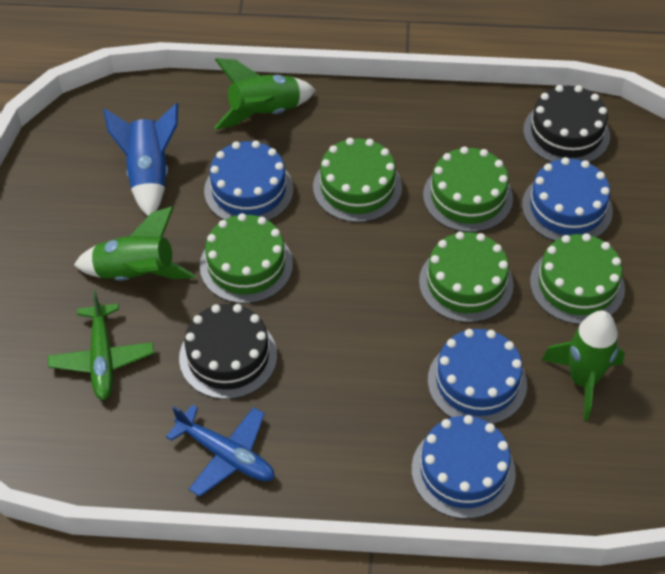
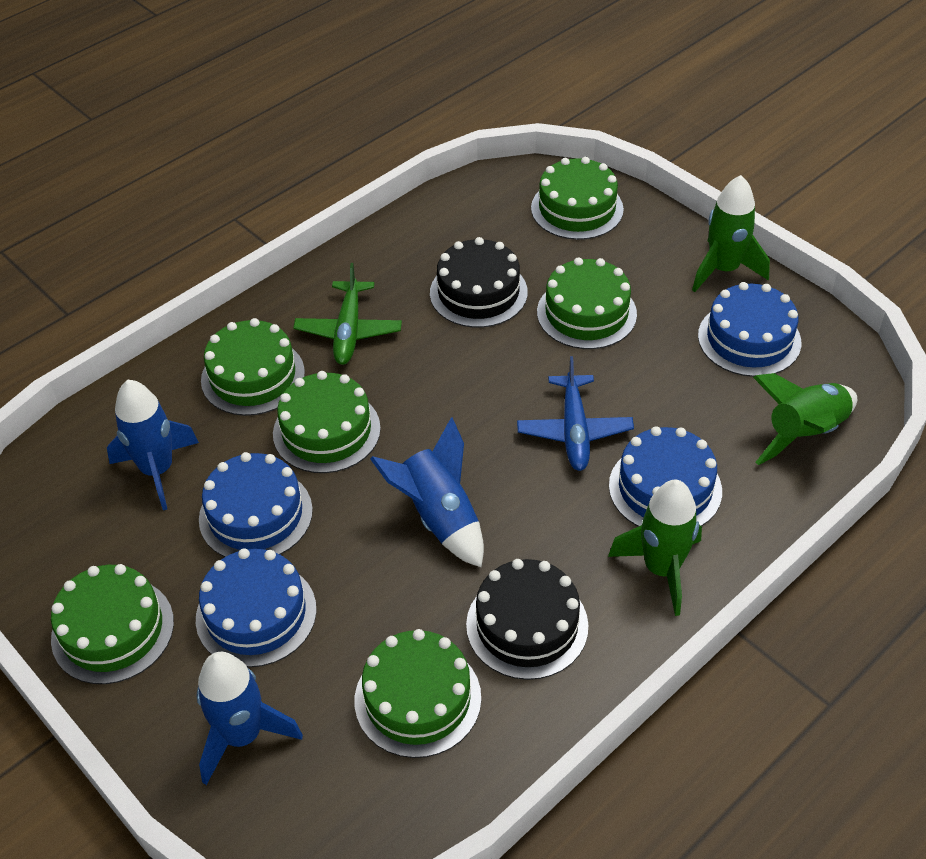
blue rocket: [103,103,178,216] = 1 -> [107,380,199,510] [197,652,303,785] [370,417,484,567] = 3
green cake: [200,213,293,304] [313,138,402,222] [419,232,514,323] [423,147,513,232] [530,233,625,324] = 5 -> [51,564,174,684] [201,318,305,416] [273,371,381,473] [355,629,481,758] [531,157,624,240] [537,257,637,349] = 6

